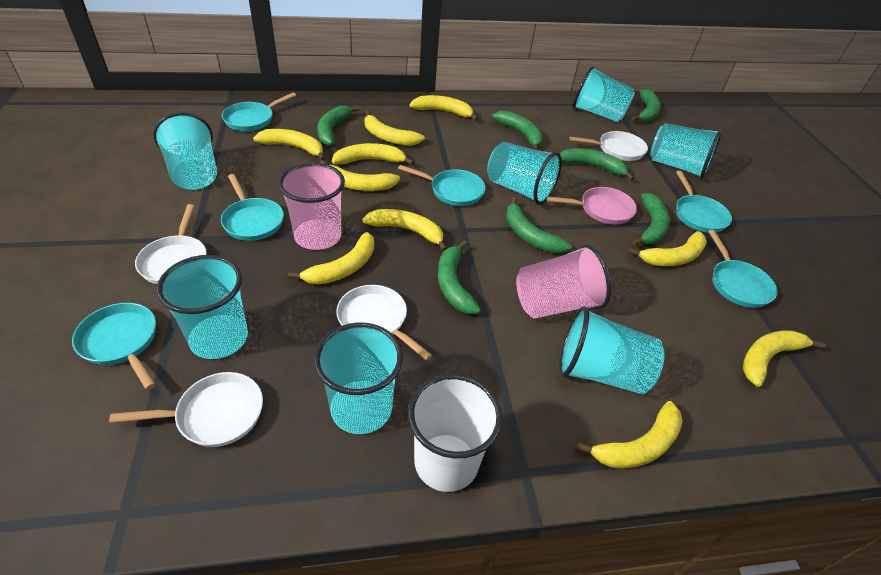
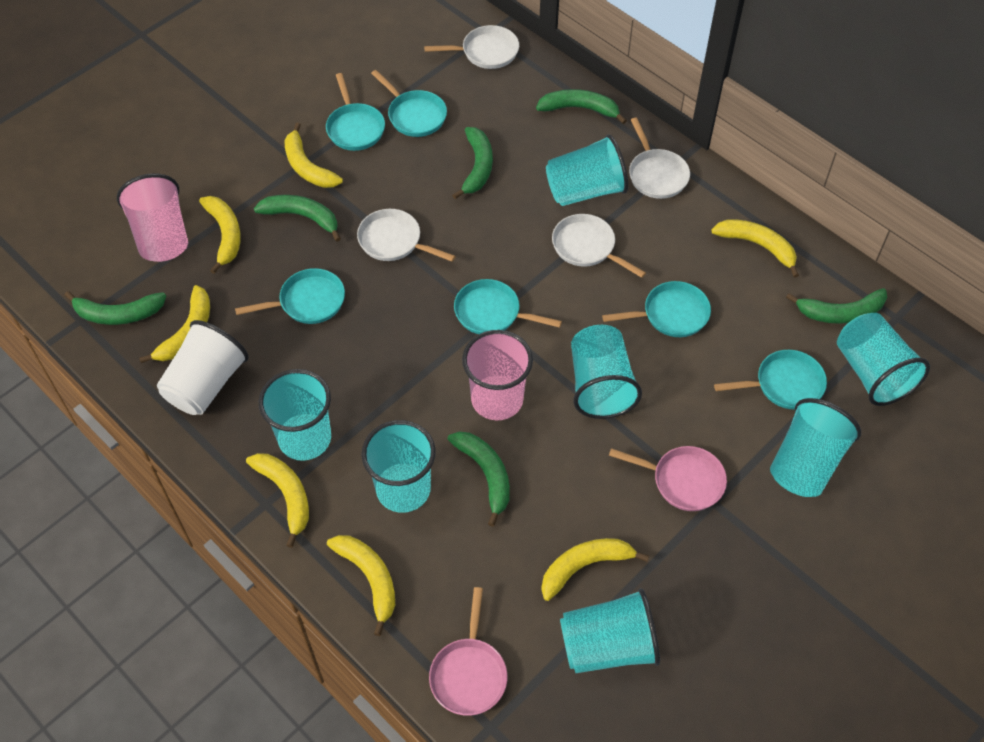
green banana: [317,106,360,145] [438,240,481,314] [492,111,543,150] [506,197,572,253] [560,148,634,180] [632,89,661,122] [632,193,670,245] = 7 -> [64,291,166,325] [254,195,341,242] [448,431,510,527] [452,127,493,199] [536,89,627,124] [786,288,887,324] = 6
pink pan: [547,187,637,225] = 1 -> [429,587,507,716] [609,446,727,511] = 2
yellow banana: [253,129,325,161] [288,232,374,285] [320,160,400,191] [332,143,414,165] [363,209,448,251] [364,111,425,146] [410,95,478,121] [576,401,683,468] [628,231,707,266] [743,330,826,387] = 10 -> [139,285,210,363] [199,196,241,274] [246,453,309,548] [284,122,343,188] [327,535,395,636] [541,538,649,601] [711,219,799,278] = 7

